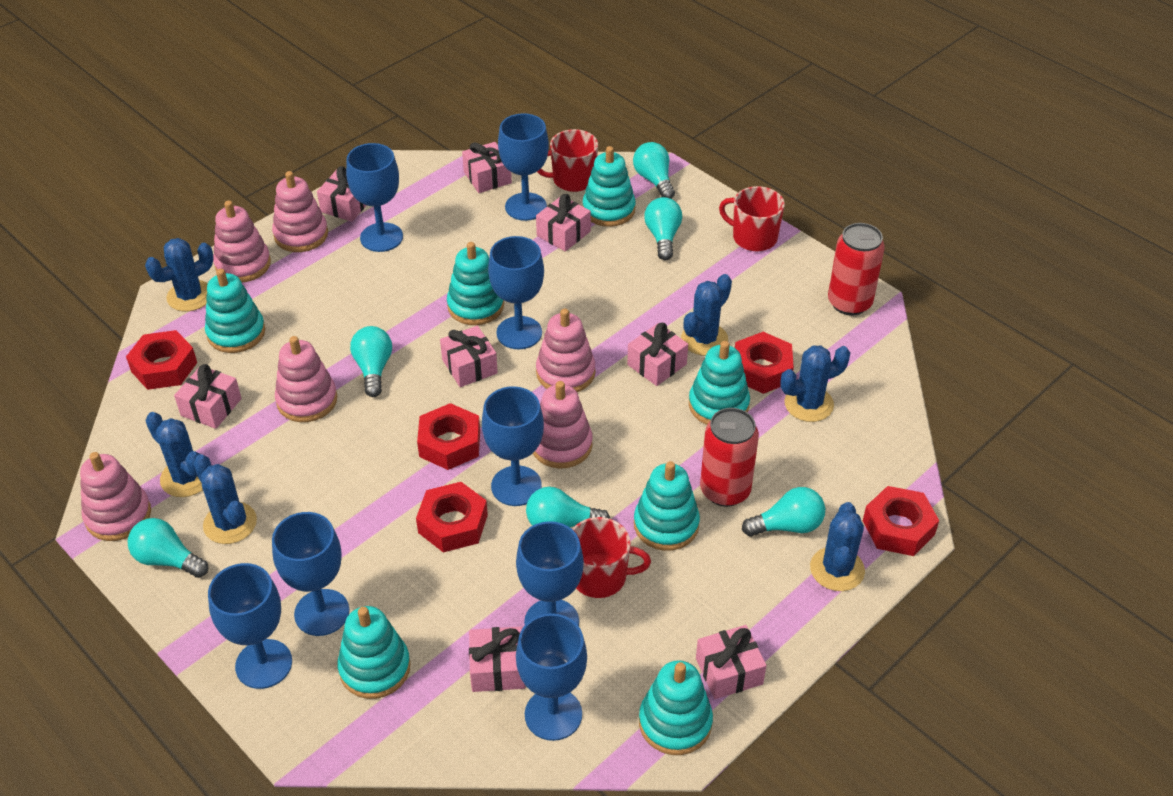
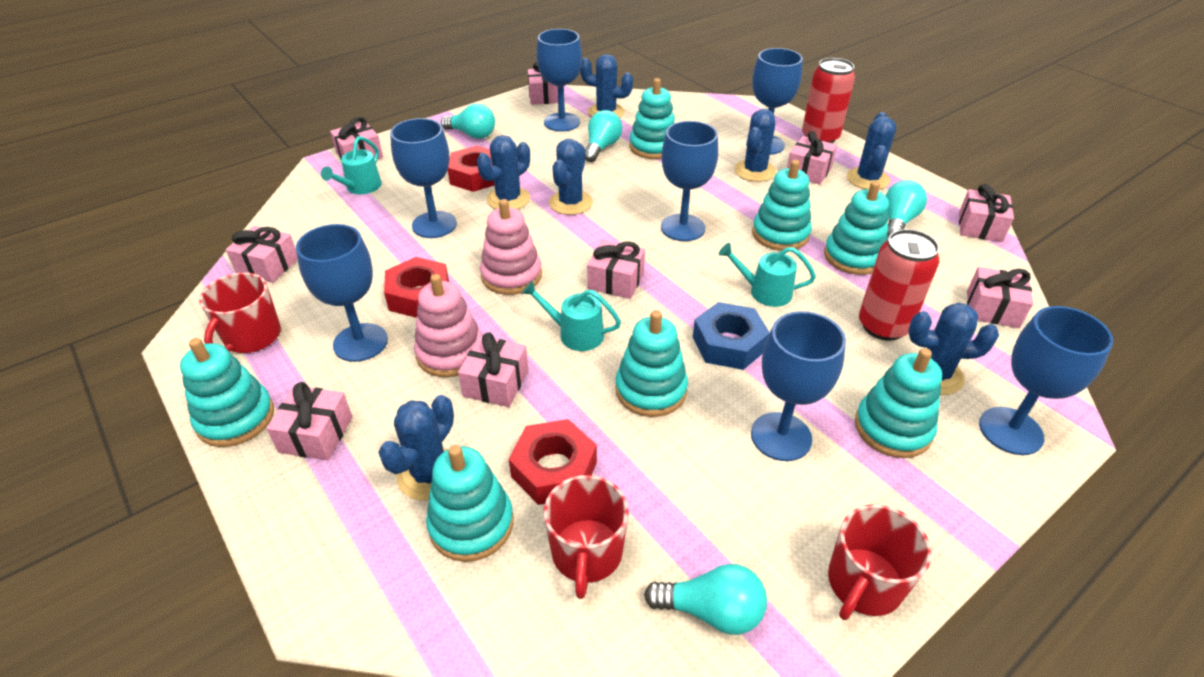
blue cactus: [145,238,214,311] [145,412,203,497] [193,454,257,544] [681,274,732,356] [780,345,850,422] [810,502,865,591] = 6 -> [378,395,454,501] [477,135,530,209] [549,139,593,215] [580,54,633,118] [734,109,776,182] [847,112,896,190] [908,303,999,395] = 7
blue goblet: [208,563,292,689] [272,512,349,636] [346,143,403,252] [482,386,544,506] [488,236,544,349] [498,113,549,221] [516,521,584,626] [516,613,587,741] = 8 -> [296,224,388,362] [390,118,457,238] [536,29,582,132] [661,121,718,241] [746,48,803,155] [751,311,846,461] [979,306,1113,455] = 7
blue nut: none = 0 -> [693,302,770,370] = 1
pink gift: [174,364,242,429] [317,166,367,222] [440,326,498,387] [462,142,512,193] [469,627,525,692] [536,194,591,252] [627,323,688,386] [696,625,767,699] = 8 -> [226,226,298,283] [266,382,353,460] [330,117,383,159] [458,332,528,407] [528,62,558,105] [587,240,645,299] [787,131,837,185] [959,184,1014,242] [967,267,1033,328] = 9
pink stacking toy: [80,452,151,541] [213,200,271,282] [272,171,328,252] [275,336,337,422] [533,381,593,469] [536,308,596,392] = 6 -> [414,274,483,377] [480,199,542,295] = 2
red nut: [126,330,197,390] [416,482,488,552] [417,403,480,470] [735,332,794,394] [863,486,939,556] = 5 -> [384,257,449,318] [448,145,494,192] [509,419,597,505] = 3
turquoise light bulb: [128,518,208,578] [350,326,392,397] [526,487,610,527] [633,142,675,199] [644,197,682,260] [742,487,825,536] = 6 -> [441,104,495,139] [585,110,622,162] [644,564,767,635] [886,180,927,238] = 4
turquoise watering can: none = 0 -> [321,136,382,194] [522,281,621,351] [719,243,816,307] = 3

